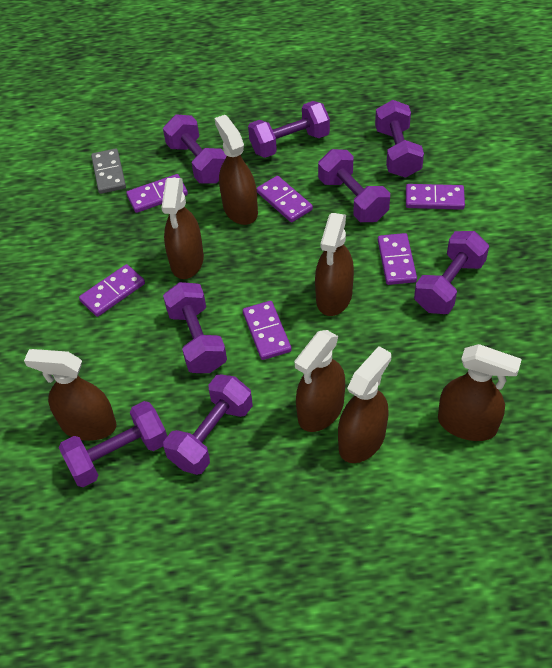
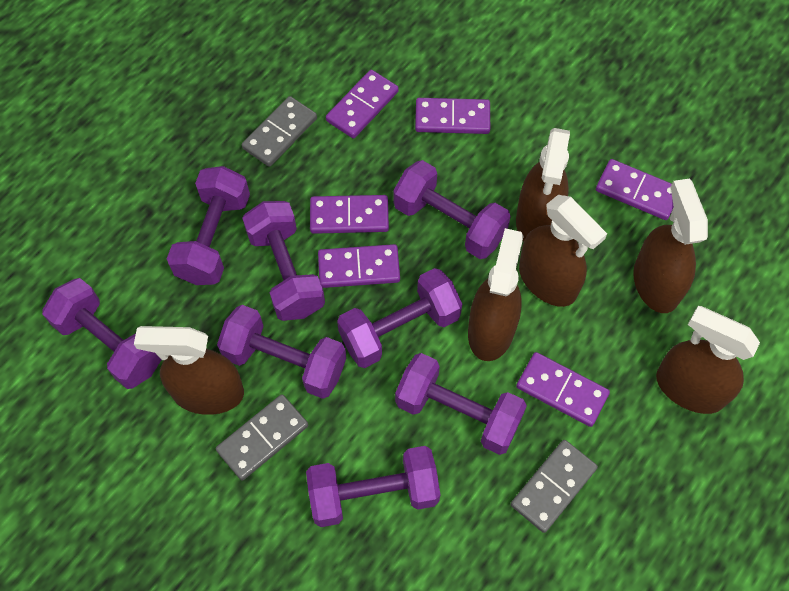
brown spray bottle: [24,349,116,441] [161,178,204,279] [215,115,258,225] [294,330,345,432] [315,213,354,316] [338,346,391,463] [438,344,522,441] = 7 -> [134,326,244,415] [468,228,524,361] [516,128,570,241] [519,195,607,307] [633,179,708,313] [656,306,760,414] = 6
grey domino: [91,148,126,194] = 1 -> [216,394,308,480] [242,96,317,167] [511,440,598,533] = 3

